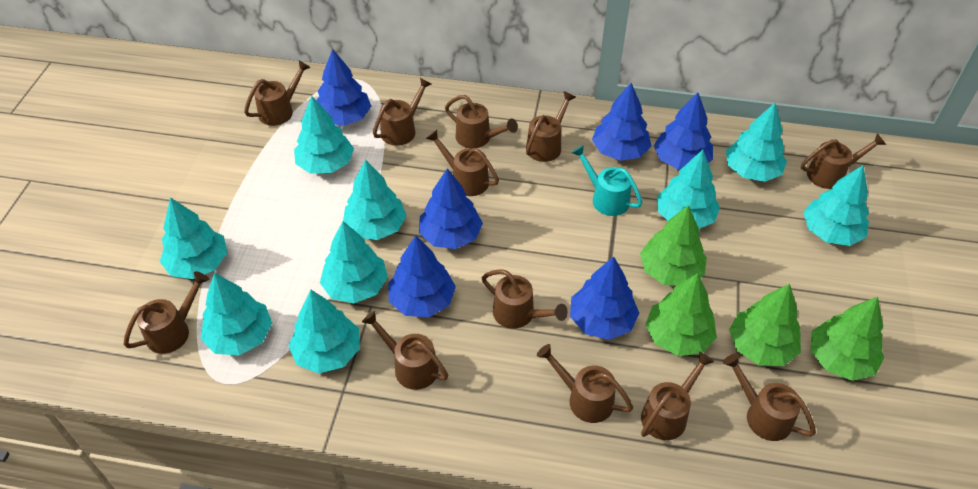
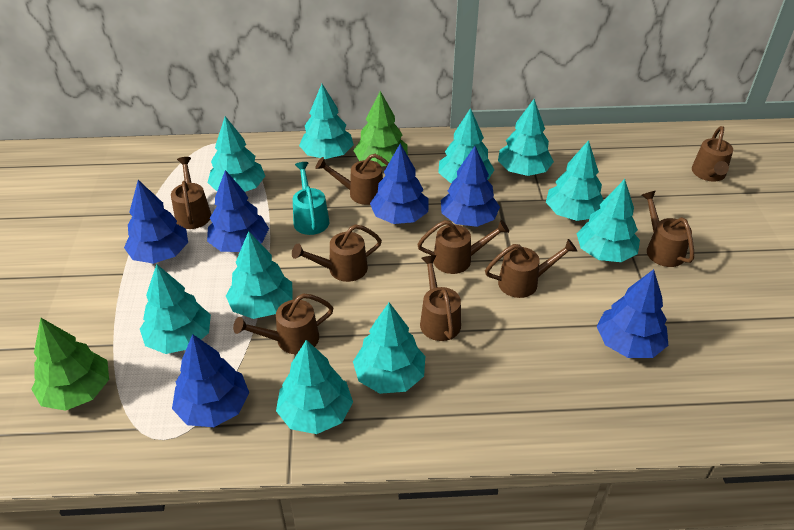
brown watering can: [124,271,209,354] [244,61,311,126] [362,311,448,390] [373,78,432,146] [426,130,499,196] [445,95,518,149] [482,269,568,329] [526,91,576,162] [537,344,633,423] [641,352,714,440] [723,353,816,441] [801,133,886,189] = 12 -> [171,157,211,229] [233,293,333,354] [292,224,382,282] [315,154,389,205] [417,220,509,274] [420,255,461,341] [485,239,577,298] [642,191,694,267] [692,126,733,182] = 9
green tree: [640,205,707,286] [645,273,717,356] [729,284,801,366] [811,297,884,381] = 4 -> [31,318,109,411] [353,91,408,167] = 2
turquoise tree: [160,197,228,279] [201,273,272,356] [288,290,360,374] [294,96,354,174] [320,221,388,303] [343,159,407,240] [657,150,720,229] [726,103,787,182] [803,165,869,246] = 9 -> [140,264,211,354] [208,116,265,192] [226,231,293,319] [276,340,353,434] [299,84,354,159] [353,302,425,394] [438,108,494,183] [498,99,554,176] [546,140,604,221] [577,179,640,262] = 10

